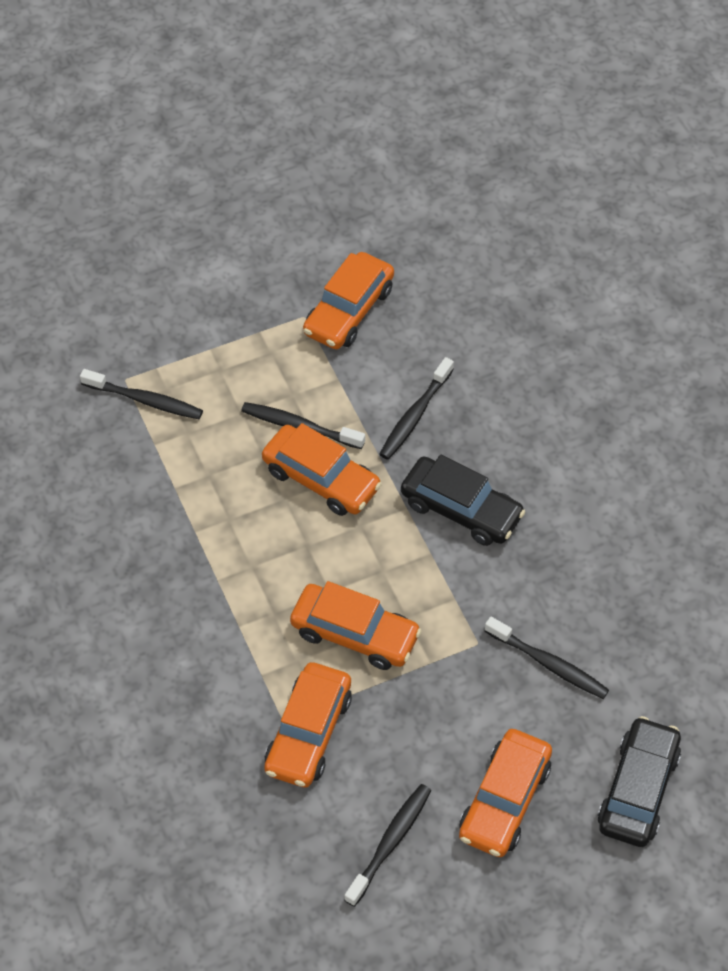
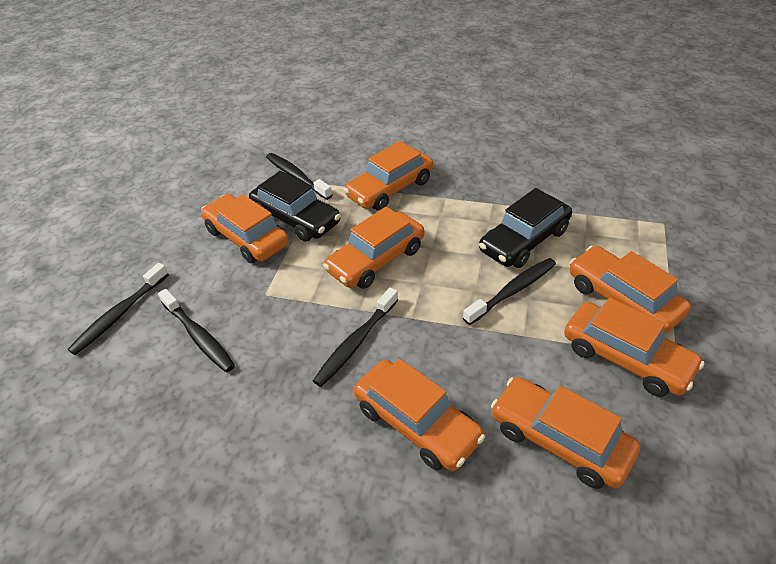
orange car: [262,423,382,516] [264,662,352,788] [290,581,422,670] [303,252,394,349] [459,729,552,857] = 5 -> [201,194,289,263] [323,207,424,289] [344,141,434,211] [354,359,485,471] [491,377,640,489] [564,298,705,397] [570,246,691,334] = 7

